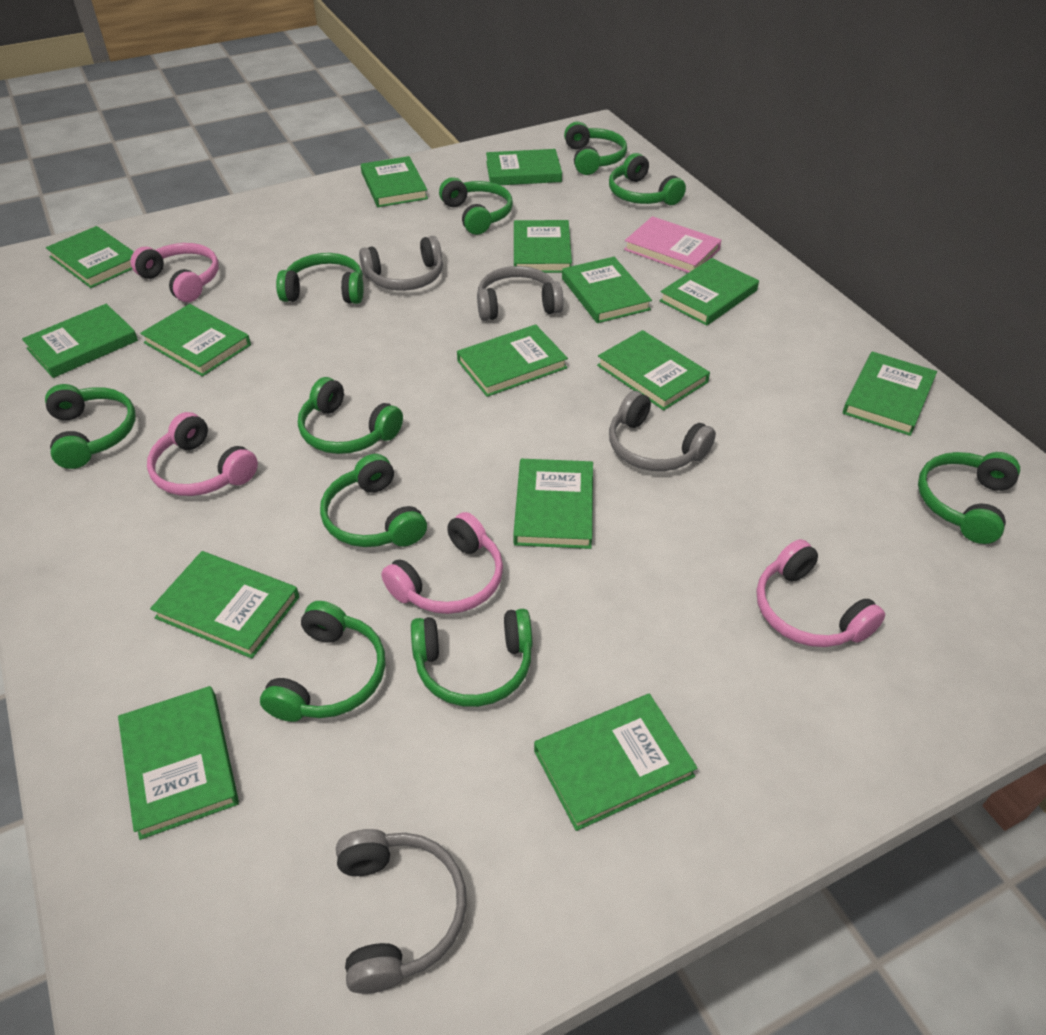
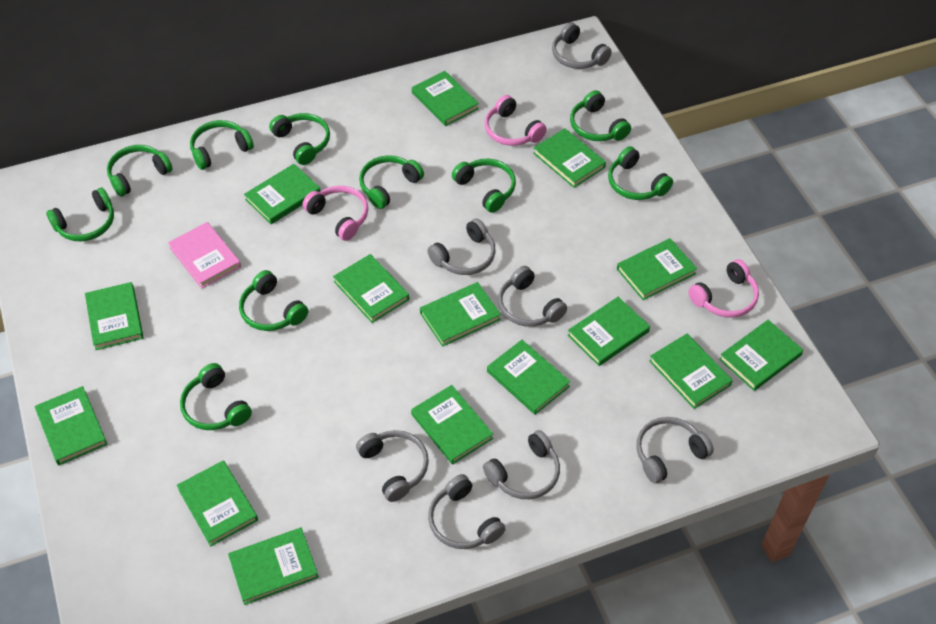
grey headphones: [336,829,467,994] [359,236,443,291] [477,266,563,321] [609,391,716,471] = 4 -> [356,430,429,502] [427,219,496,275] [428,474,505,549] [483,430,560,499] [498,266,567,327] [552,22,612,69] [636,417,714,483] = 7
pink headphones: [130,243,219,302] [147,412,258,496] [381,512,503,614] [756,539,885,647] = 4 -> [303,186,368,241] [485,95,547,146] [688,259,759,318] = 3

